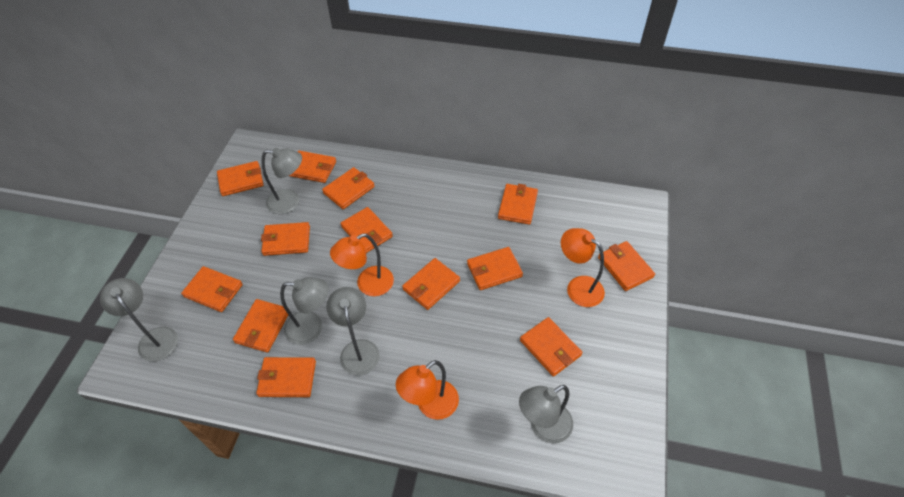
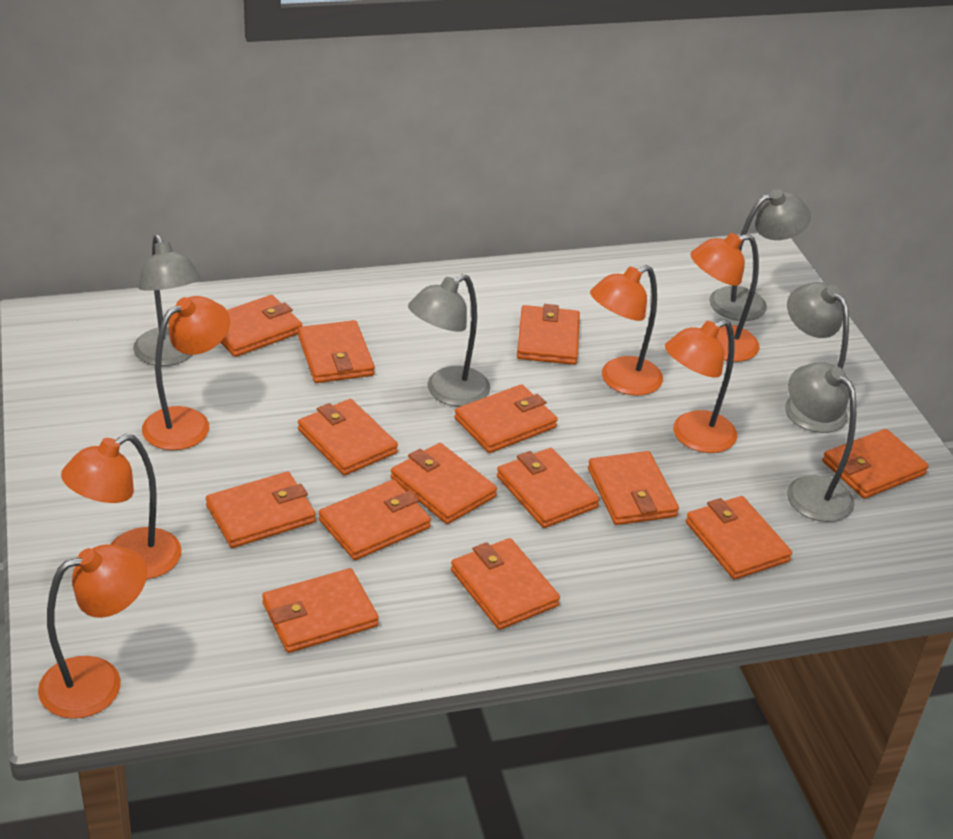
orange lamp: [330,233,394,296] [396,360,459,420] [561,228,605,307] = 3 -> [38,544,147,719] [61,434,182,579] [142,296,230,450] [590,265,663,396] [665,319,737,453] [690,233,759,362] = 6
orange wallet: [181,266,243,312] [217,161,264,196] [233,299,288,353] [256,357,316,397] [261,222,310,256] [289,151,336,183] [322,167,375,209] [341,207,393,253] [402,258,460,310] [467,247,523,290] [498,184,538,225] [520,317,583,377] [598,241,655,291] = 13 -> [206,472,316,548] [220,295,302,357] [262,568,379,653] [298,320,375,383] [298,399,398,476] [319,480,431,560] [390,443,497,524] [451,538,560,630] [454,384,558,453] [497,448,600,528] [517,304,580,365] [588,451,679,525] [686,496,792,580] [822,429,929,499] = 14

